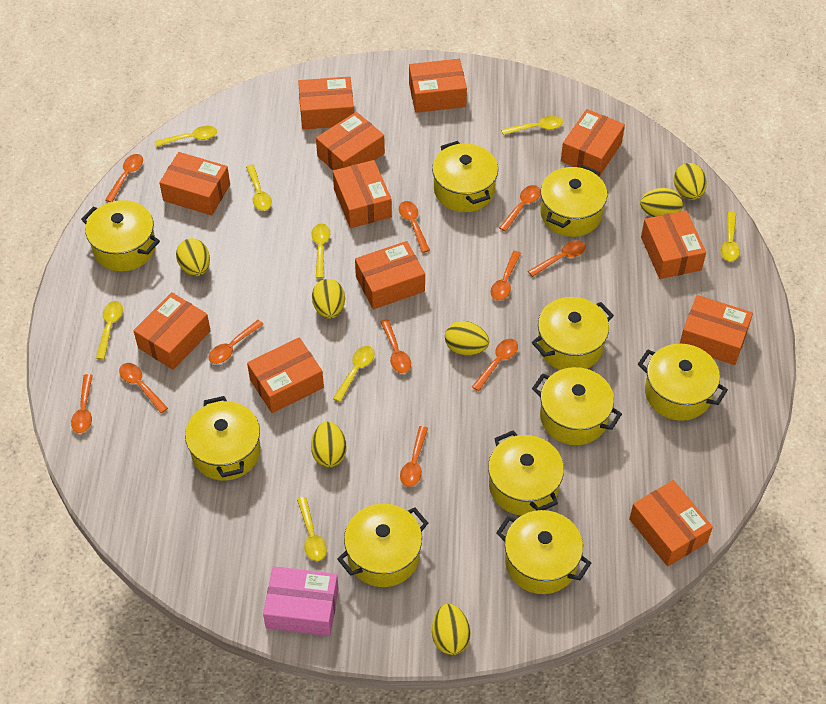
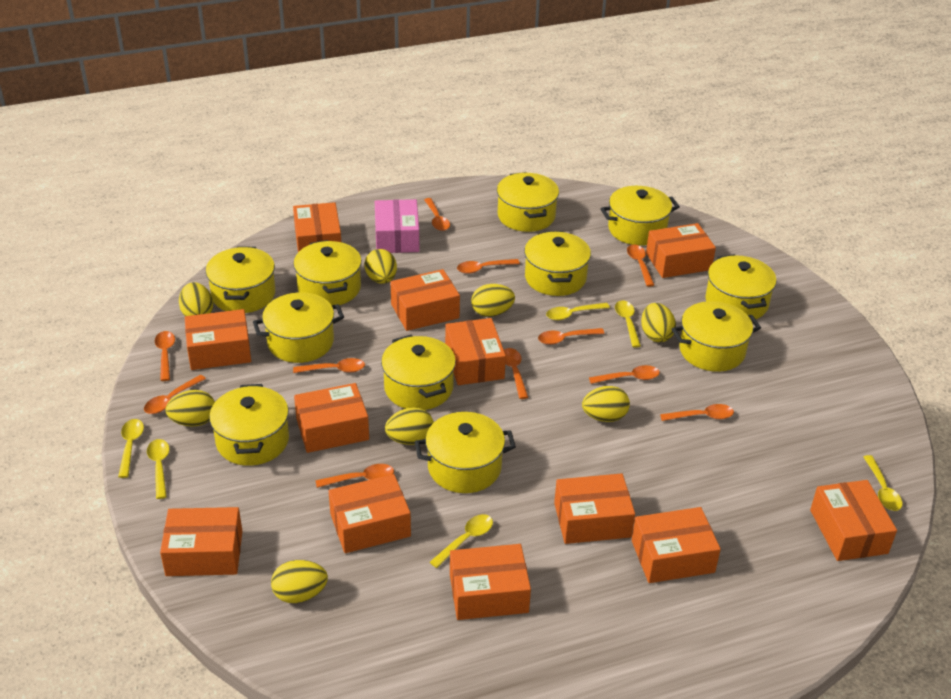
yellow egg: [176,238,210,276] [311,421,347,467] [312,279,345,319] [432,604,471,655] [445,321,489,355] [640,188,683,217] [674,163,707,200] = 7 -> [165,390,215,427] [179,282,213,316] [271,560,328,603] [364,249,397,284] [385,408,434,445] [471,284,515,317] [582,386,630,422] [641,303,676,342] = 8
yellow pot: [81,200,160,272] [185,396,261,481] [337,503,428,587] [432,141,498,212] [488,430,564,516] [496,510,591,594] [532,297,614,370] [532,367,622,445] [540,165,607,237] [638,344,728,421] = 10 -> [206,246,275,313] [209,384,289,466] [253,292,344,363] [293,240,362,305] [381,335,456,410] [415,412,516,493] [497,172,559,232] [524,231,591,296] [600,186,680,246] [672,301,761,372] [705,254,777,319] = 11
yellow spoon: [96,301,123,360] [155,126,217,147] [246,165,272,211] [297,497,327,561] [311,224,330,279] [333,346,375,402] [501,116,563,135] [720,212,740,261] = 8 -> [118,419,144,478] [147,439,170,499] [430,514,493,568] [546,303,610,320] [615,300,641,348] [864,455,902,511] = 6

